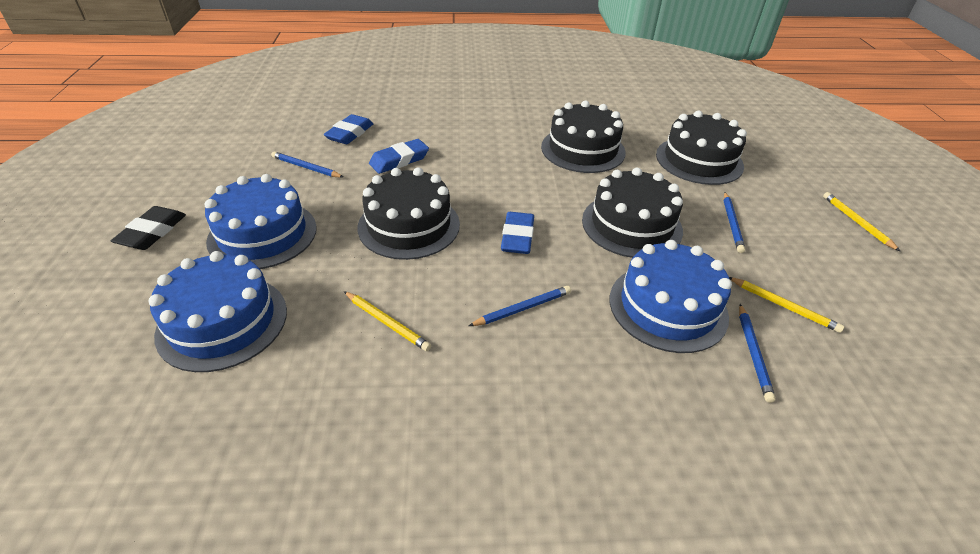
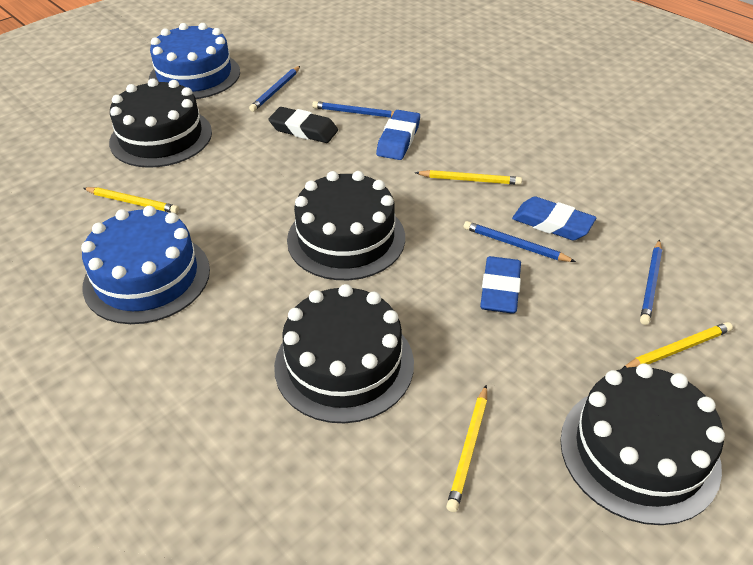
blue cake: [148,251,287,372] [205,174,317,269] [610,240,732,353] = 3 -> [81,206,210,324] [149,23,240,99] = 2
yellow pencil: [344,291,431,351] [729,277,844,333] [823,192,900,251] = 3 -> [83,187,179,213] [415,170,522,185] [446,385,487,512] [622,322,733,369] = 4

